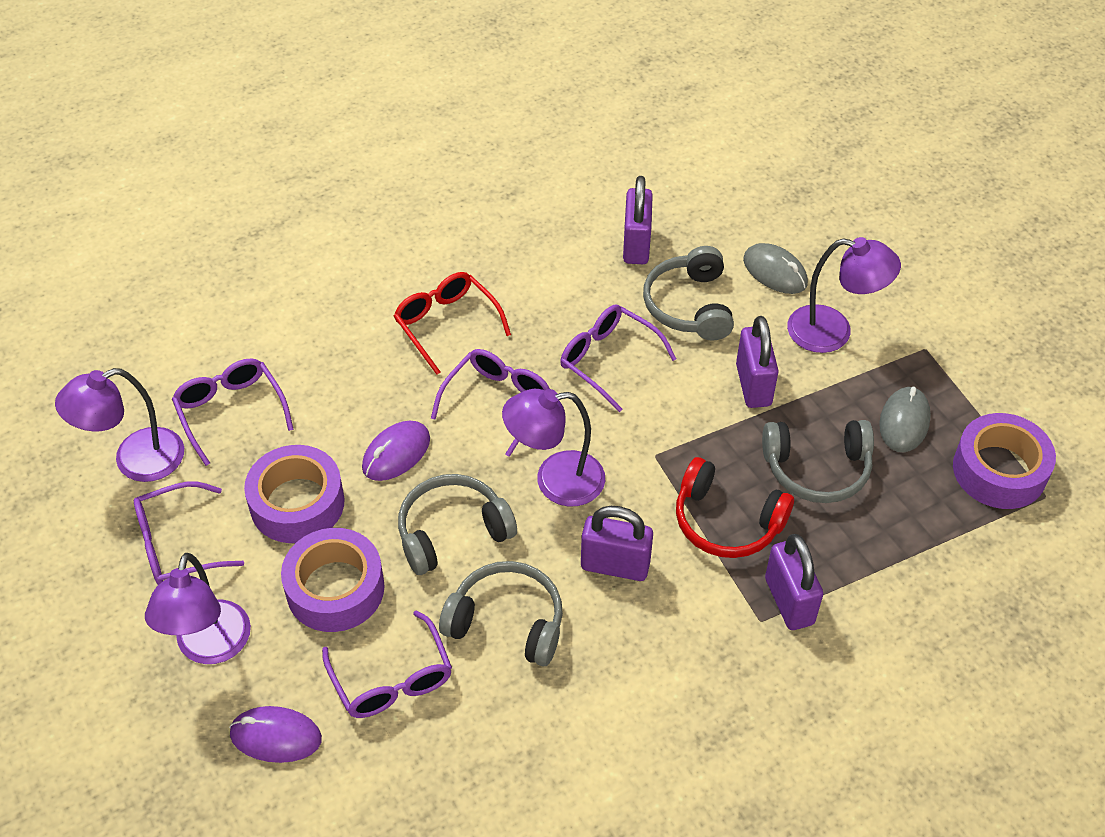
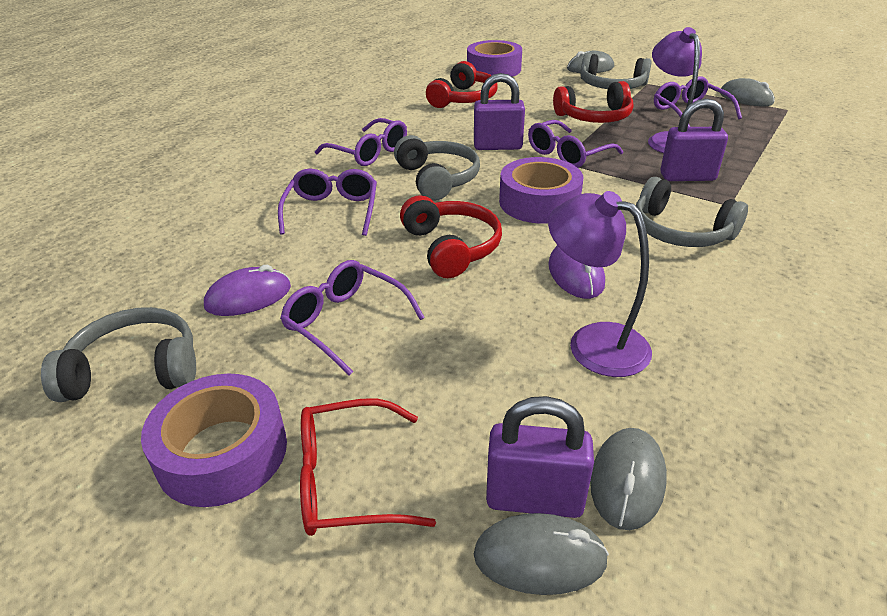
grey mouse: [743,243,808,294] [879,386,931,452] = 2 -> [474,513,609,595] [567,51,614,73] [590,428,667,530] [720,78,775,107] = 4
purple lamp: [55,368,184,482] [145,553,251,664] [502,389,605,506] [787,237,901,353] = 4 -> [548,191,652,377] [648,27,702,153] = 2
purple padlock: [581,506,653,581] [623,176,653,264] [736,316,779,408] [765,534,823,630] = 4 -> [474,73,525,150] [486,396,594,518] [660,98,728,181] = 3
red headphones: [676,457,794,558] = 1 -> [400,195,502,278] [426,61,498,108] [553,81,633,123] = 3

